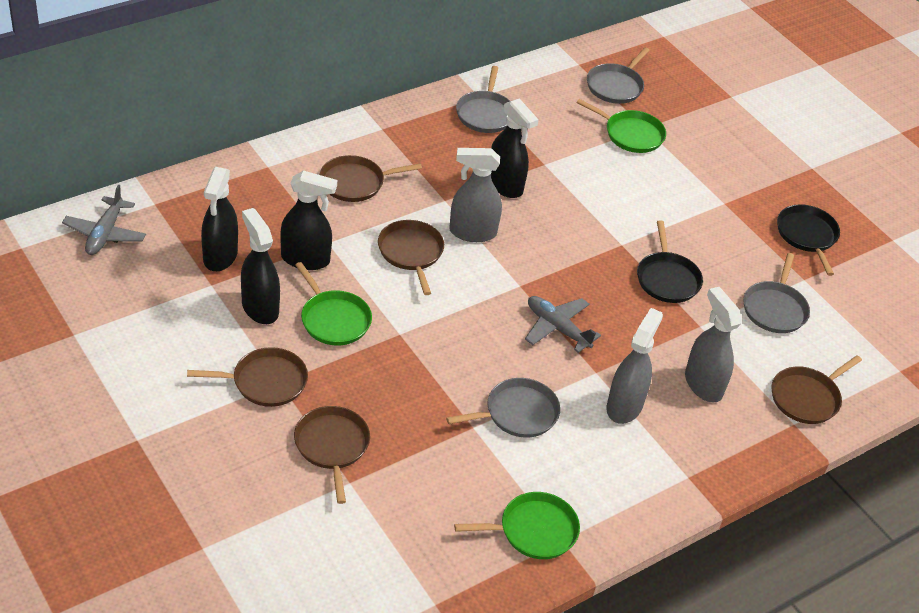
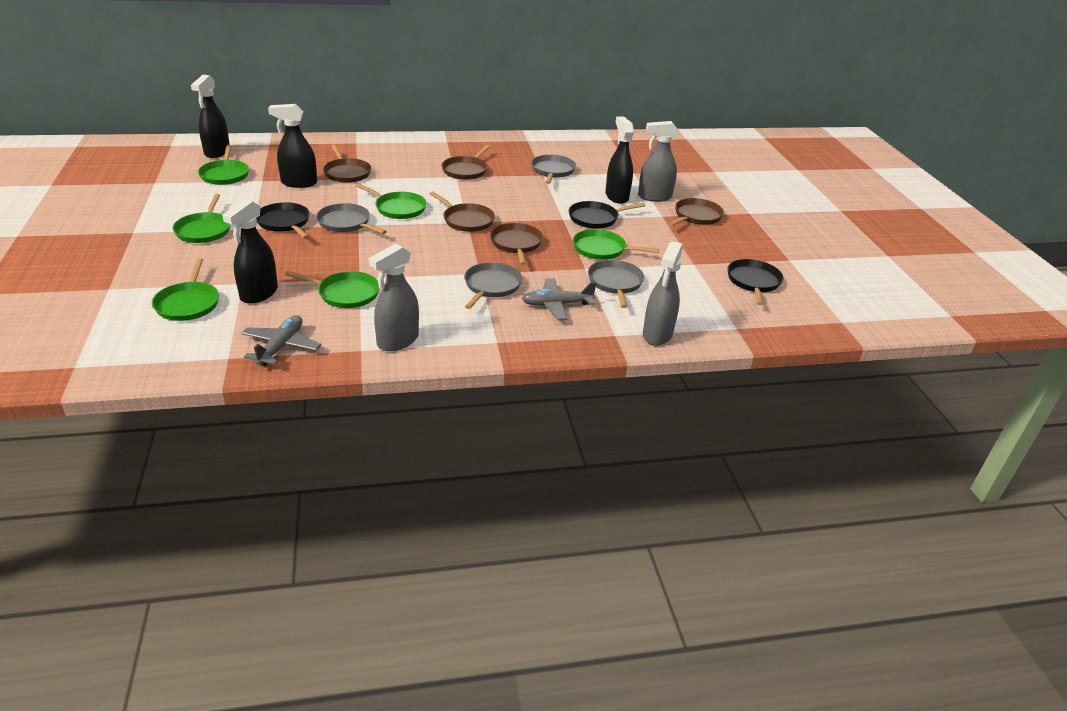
black pan: [637,220,703,303] [777,204,840,276] = 2 -> [256,202,310,239] [569,201,645,229] [727,259,783,305] = 3
green pan: [295,262,372,346] [454,492,580,559] [576,99,666,153] = 3 -> [152,258,219,321] [172,194,231,243] [198,145,249,185] [285,271,380,308] [356,183,427,219] [573,229,659,260] = 6

